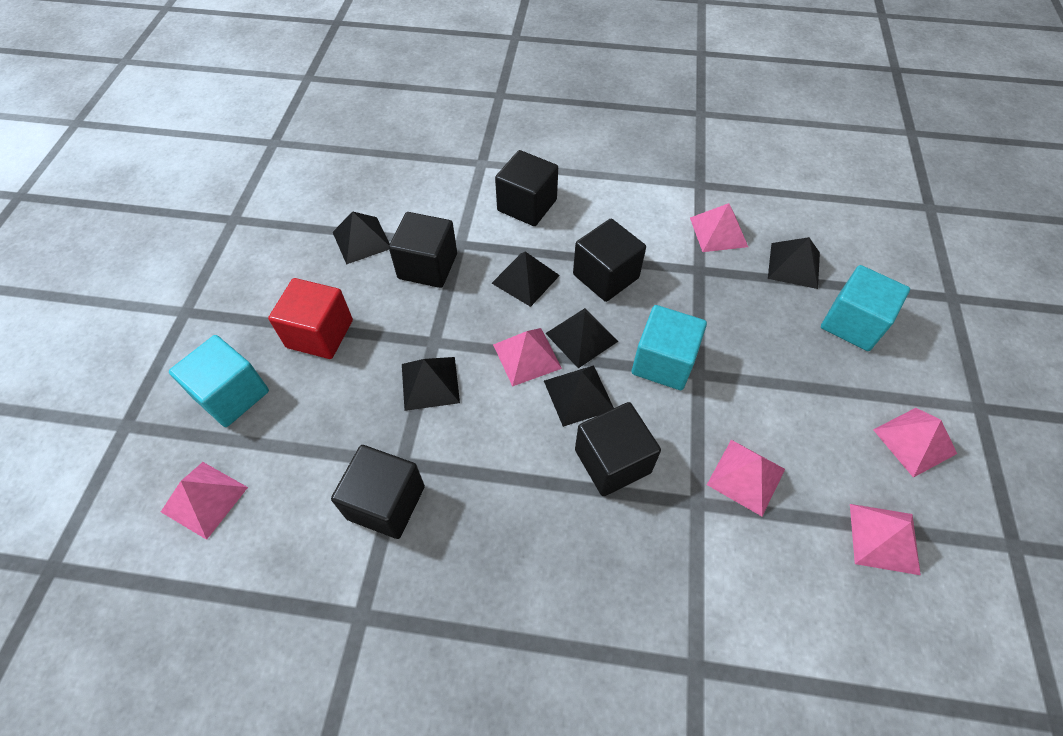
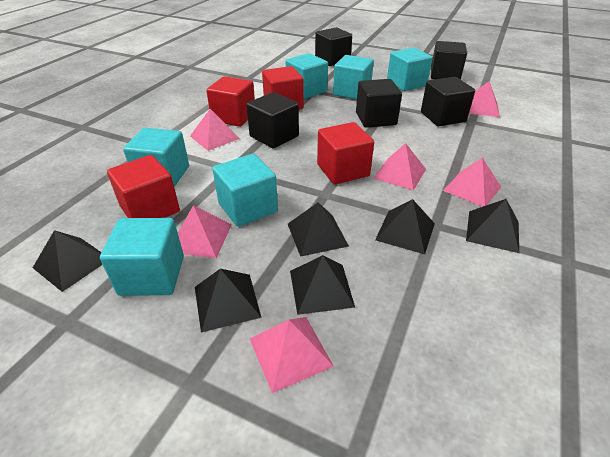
red cube: [268,278,353,359] = 1 -> [107,155,180,218] [206,76,255,127] [262,66,304,110] [317,122,374,185] = 4
turquoise cube: [169,335,269,427] [632,305,707,390] [821,265,910,351] = 3 -> [100,218,184,296] [123,128,189,187] [212,154,278,227] [285,53,328,99] [333,55,374,99] [387,48,433,91] = 6

